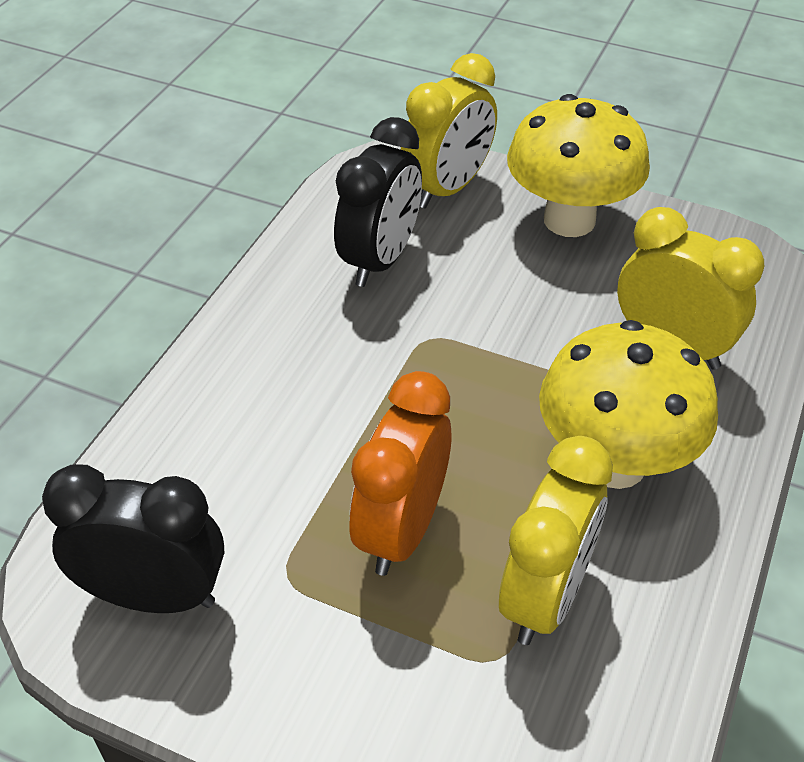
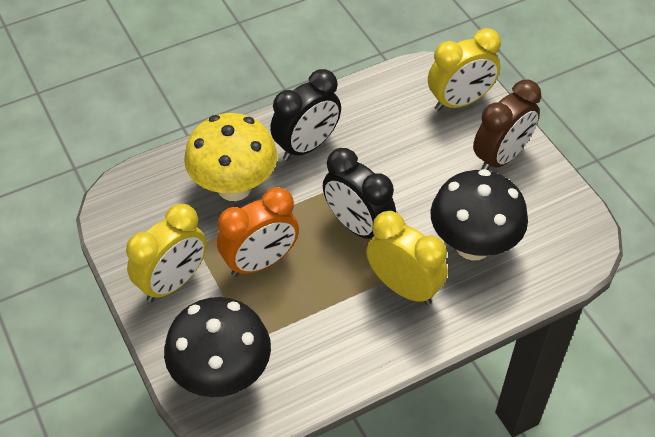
black mushroom: none = 0 -> [164,297,271,397] [431,169,528,261] = 2
brown clock: none = 0 -> [473,80,541,170] = 1
yellow mushroom: [507,94,650,237] [539,320,718,489] = 2 -> [184,113,277,201] = 1

